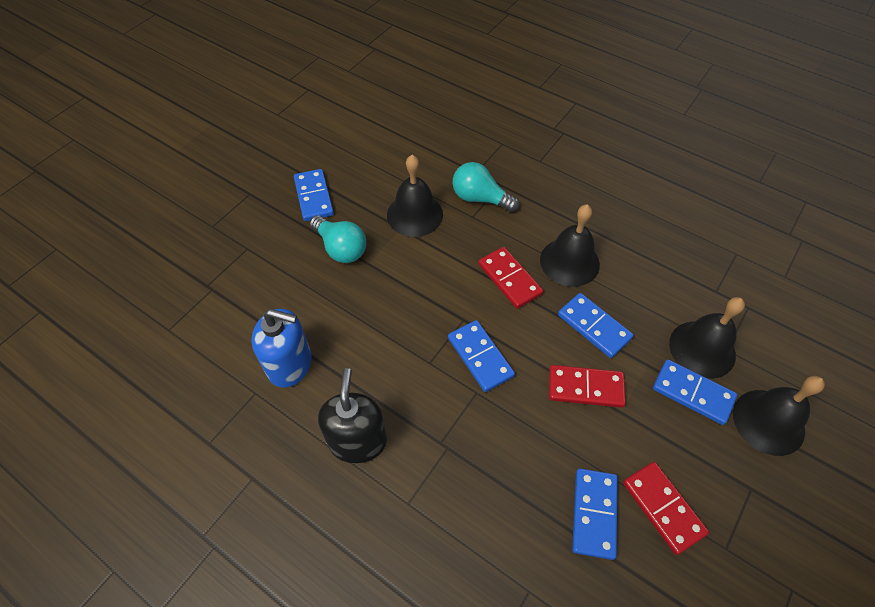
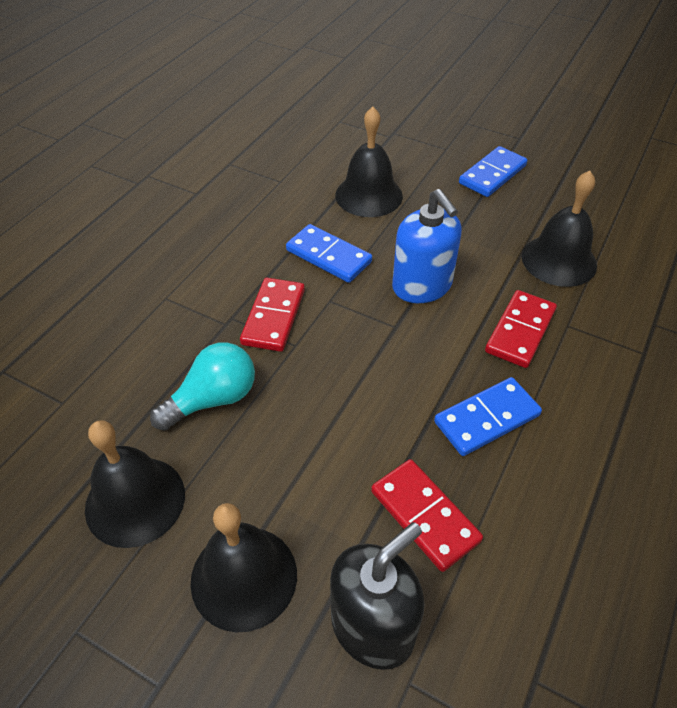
blue domino: [294,169,334,221] [448,320,515,392] [558,293,633,358] [572,468,618,560] [653,359,737,425] = 5 -> [286,224,372,283] [434,377,542,456] [459,146,528,197] = 3
turquoise light bulb: [310,216,366,263] [452,162,519,212] = 2 -> [150,342,255,431] = 1

